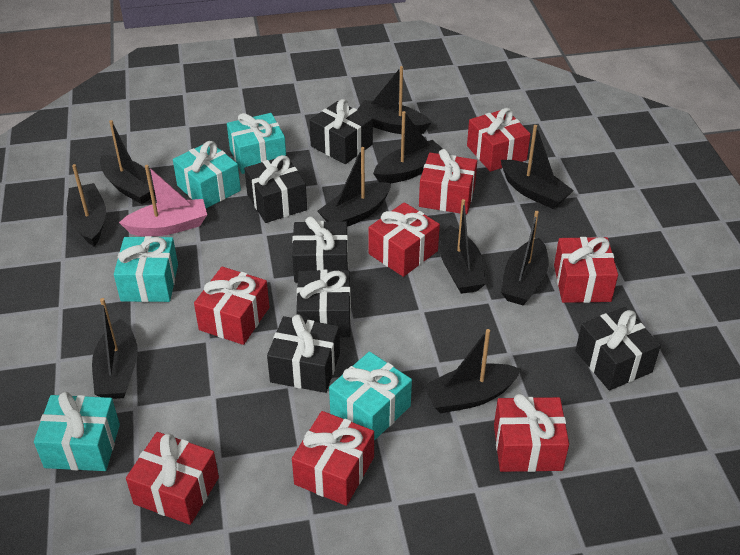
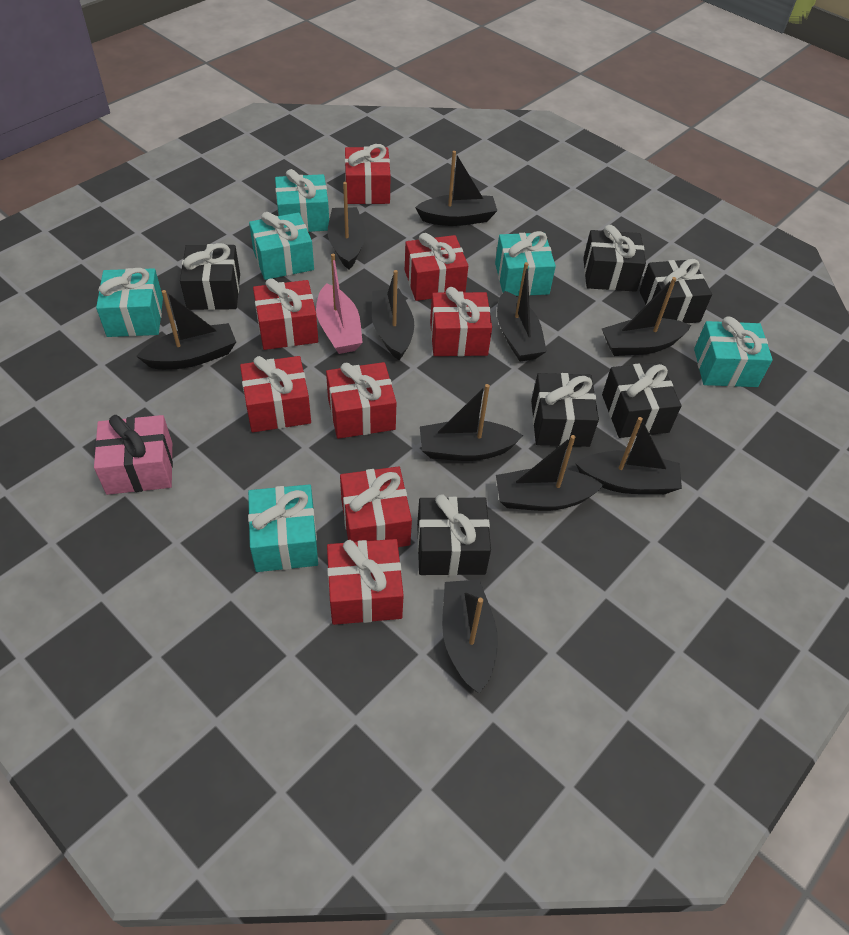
pink gift: none = 0 -> [94,415,173,495] = 1
turquoise gift: [34,392,120,471] [114,236,178,302] [173,141,241,208] [227,113,286,174] [329,351,412,441] = 5 -> [96,268,163,337] [248,484,318,572] [249,212,314,280] [275,169,329,232] [495,231,556,296] [694,317,773,387] = 6

